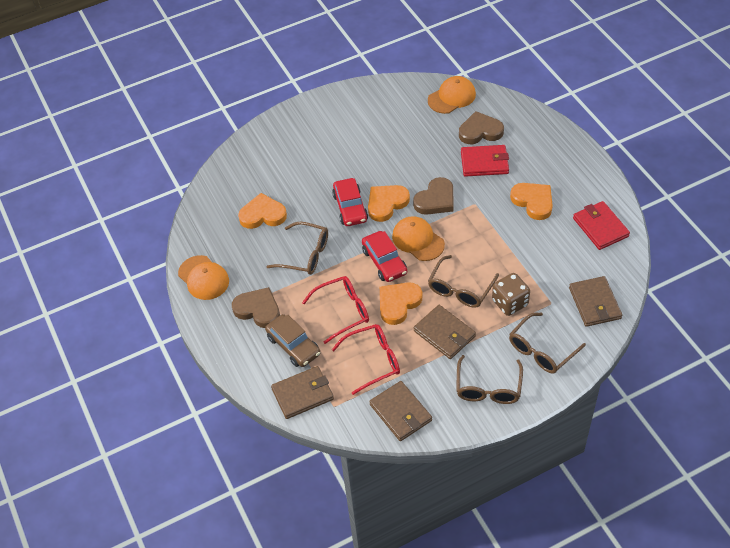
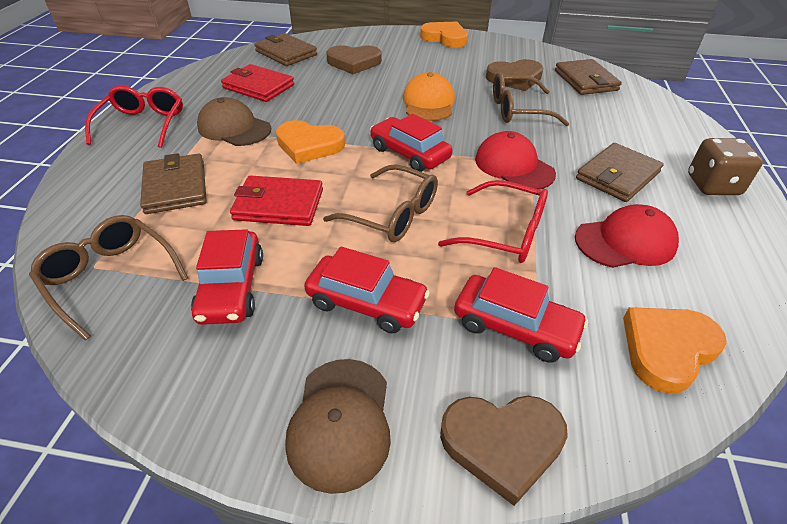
brown cap: none = 0 -> [197,97,271,146] [285,359,391,494] = 2
brown car: [265,314,320,367] = 1 -> none = 0
brown glasses: [267,222,328,275] [428,255,499,308] [457,355,523,404] [509,313,586,374] = 4 -> [29,215,188,340] [323,164,438,242] [493,72,569,126] = 3
orange cap: [178,255,229,300] [392,216,445,261] [428,76,476,114] = 3 -> [403,72,455,121] = 1
orange heart: [238,193,287,229] [368,185,410,222] [380,282,422,325] [510,183,553,220] = 4 -> [276,120,345,164] [420,21,468,47] [623,307,727,394] = 3
red cap: none = 0 -> [475,131,556,190] [575,204,679,268] = 2
red car: [332,178,368,226] [362,231,407,282] = 2 -> [191,229,263,325] [304,247,430,333] [370,114,453,172] [454,267,588,363] = 4

